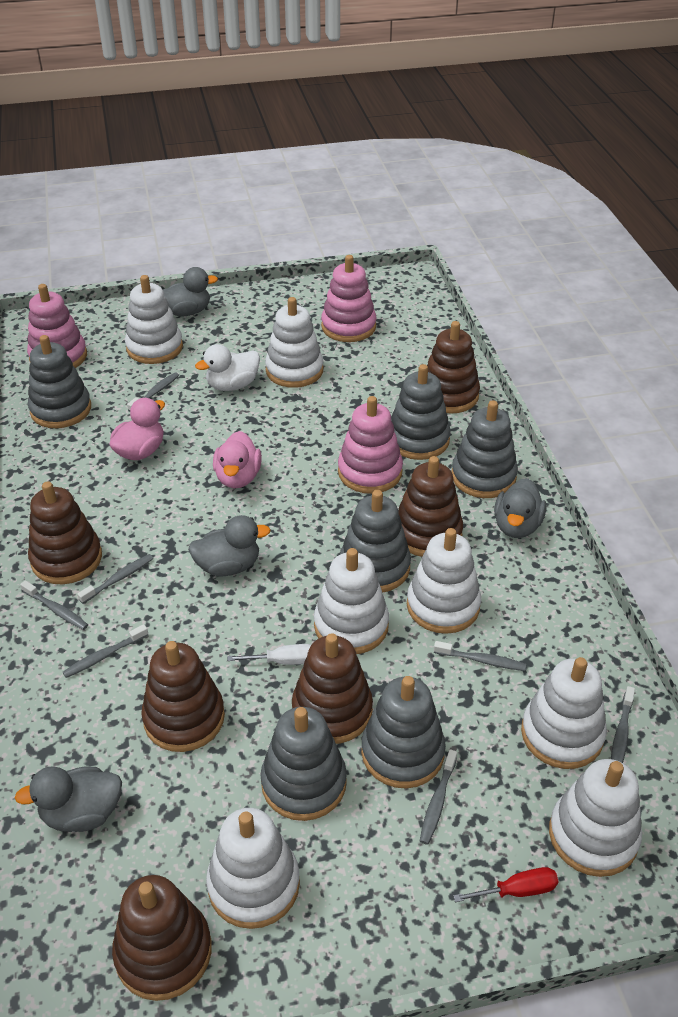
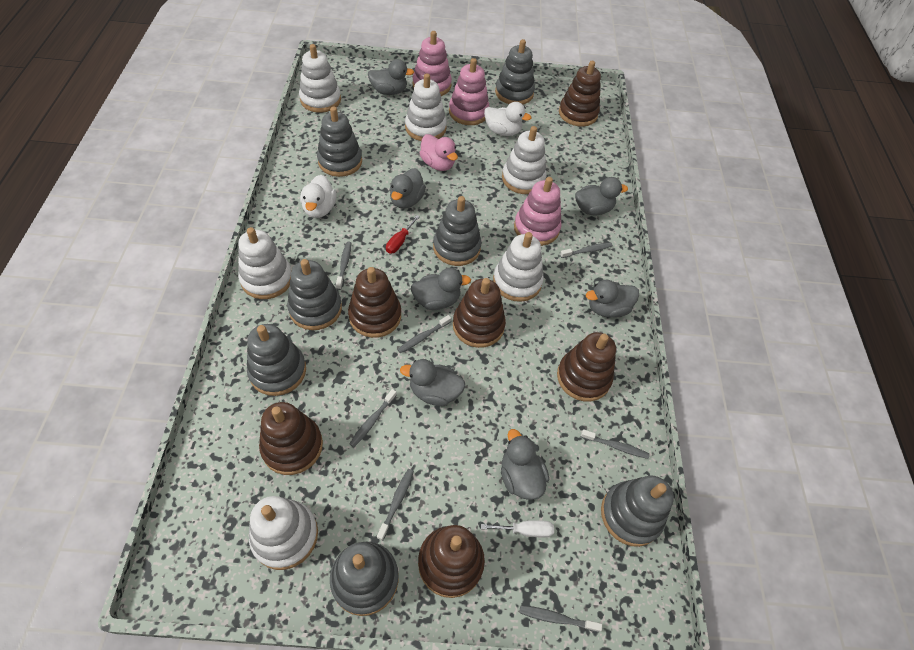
grey duck: [15,766,122,832] [163,267,218,316] [188,515,271,577] [494,478,546,538] = 4 -> [368,59,414,95] [390,168,426,209] [400,359,465,406] [411,268,471,310] [501,429,549,500] [575,177,628,215] [586,280,639,318] = 7
grey stacking toy: [28,335,91,428] [261,707,347,821] [340,490,411,593] [361,676,446,789] [391,364,450,460] [451,400,518,498] = 6 -> [247,324,306,396] [287,259,342,330] [317,107,362,177] [330,541,399,616] [433,196,482,266] [495,39,535,105] [601,476,674,547] = 7
pink duck: [110,398,165,460] [213,431,262,488] = 2 -> [420,134,458,171] = 1
white duck: [195,344,260,391] = 1 -> [300,175,337,218] [484,102,531,136] = 2
white stacking toy: [125,275,183,364] [206,808,300,929] [265,297,323,388] [314,548,389,654] [407,528,481,634] [521,657,607,769] [549,759,642,877] = 7 -> [238,227,292,299] [249,496,318,570] [299,44,341,113] [405,73,447,141] [493,232,544,302] [502,126,547,194] = 6

